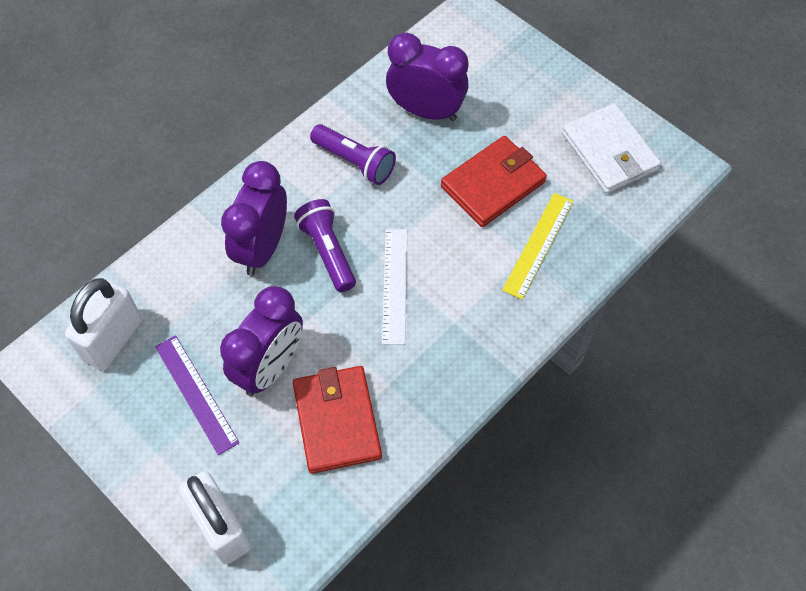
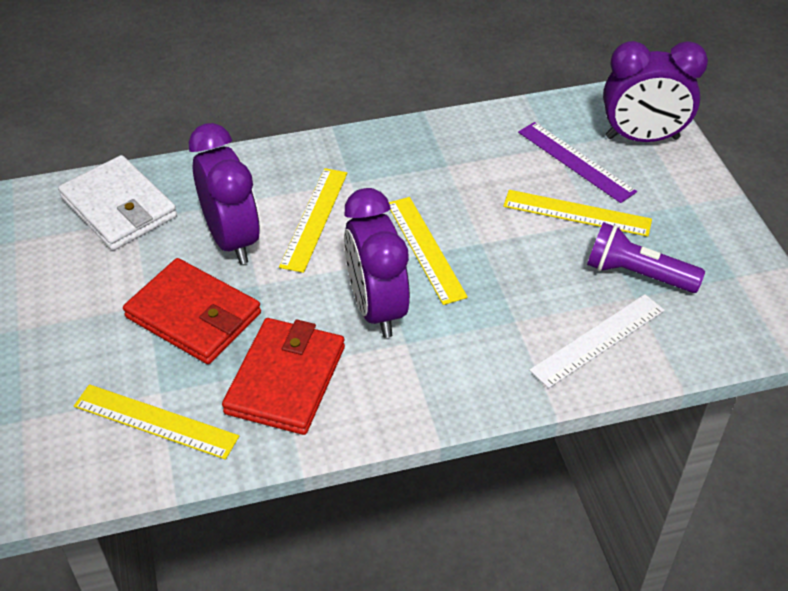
purple flashlight: [294,199,356,292] [310,124,396,185] = 2 -> [587,222,705,293] = 1
white padlock: [65,278,142,371] [178,471,252,564] = 2 -> none = 0
yellow ruler: [502,193,574,299] = 1 -> [74,384,239,460] [279,168,347,273] [389,197,468,305] [503,190,652,237] = 4

